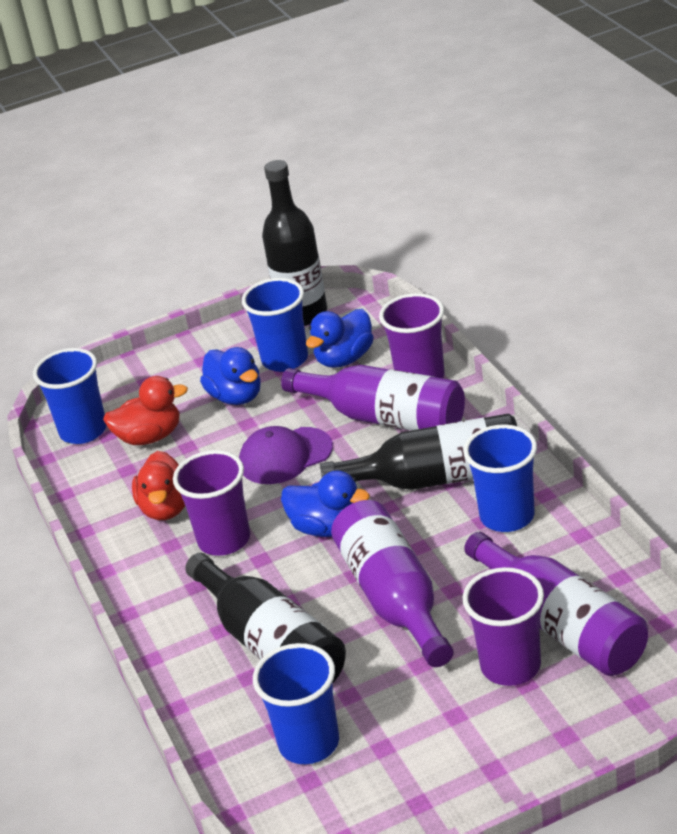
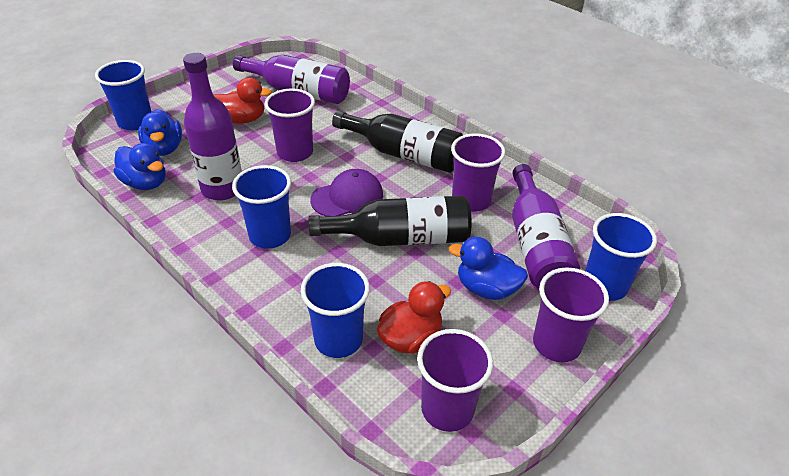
black bottle: [185,553,346,683] [262,160,327,326] [320,413,517,490] = 3 -> [308,196,472,246] [332,111,463,173] = 2
purple cup: [173,450,250,556] [379,293,444,378] [463,567,544,686] = 3 -> [265,88,315,162] [417,329,493,432] [451,133,506,212] [533,267,609,362] = 4

